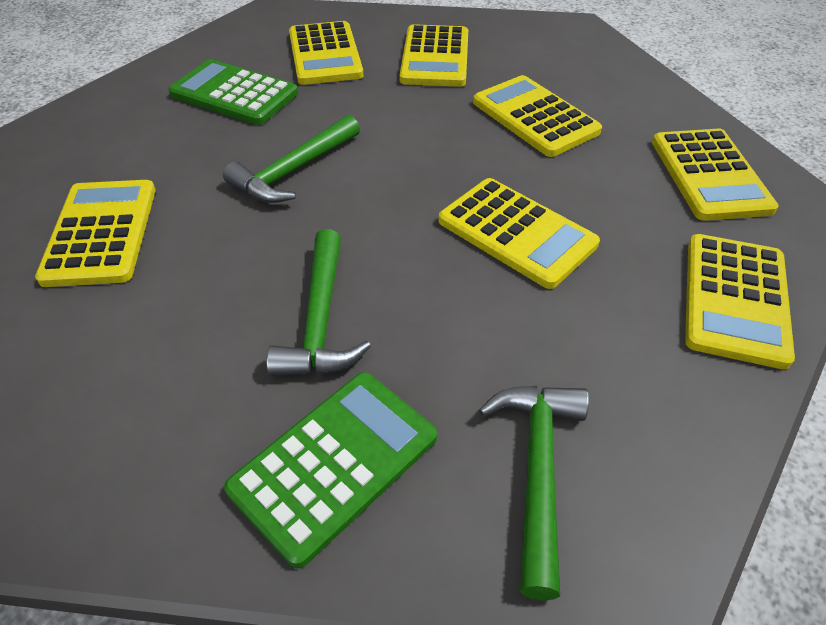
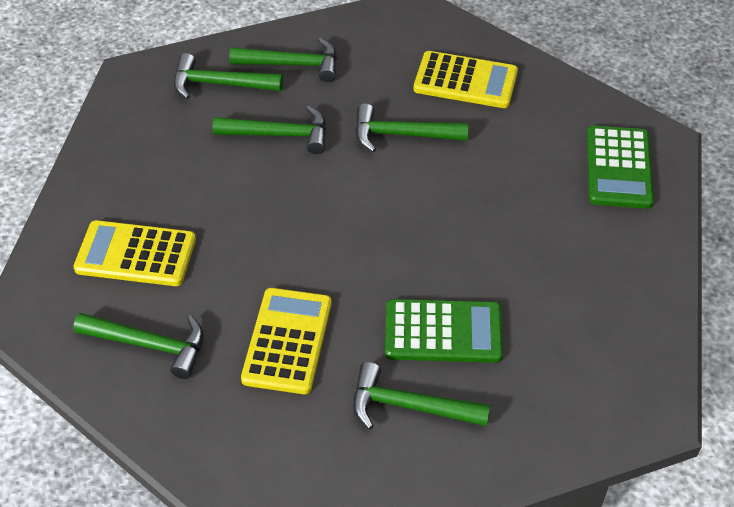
green hammer: [223,115,360,203] [266,229,371,376] [479,386,589,600] = 3 -> [73,313,204,379] [174,53,283,99] [212,106,326,154] [229,38,337,82] [353,362,490,430] [355,103,469,152] = 6
yellow calculator: [35,180,156,287] [289,21,363,85] [400,24,468,87] [439,178,600,289] [473,75,602,157] [652,129,779,221] [685,234,795,369] = 7 -> [73,220,196,286] [241,288,331,394] [414,51,518,108] = 3

